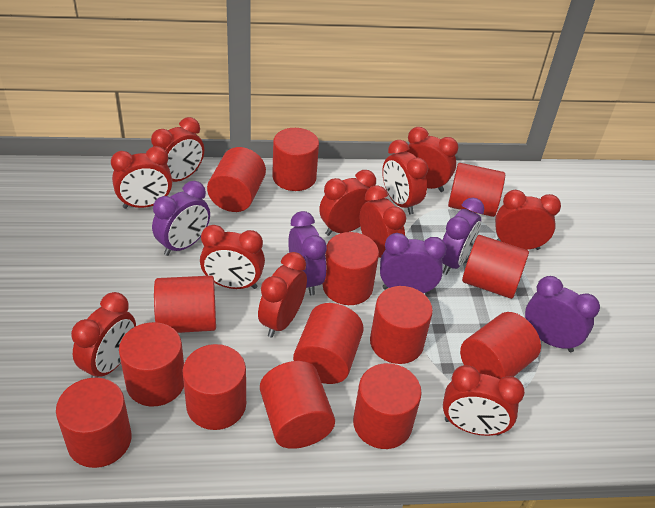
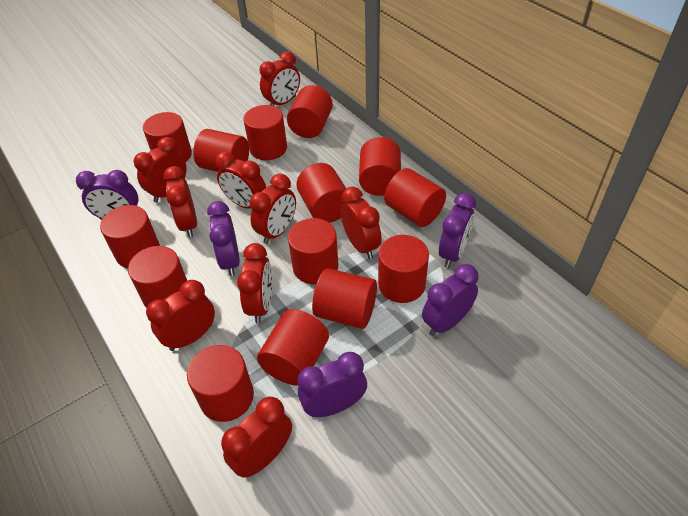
red clock: [71,292,136,378] [111,146,172,209] [151,117,204,182] [200,225,265,289] [258,252,307,337] [319,170,376,236] [360,185,406,258] [382,140,428,214] [405,127,458,192] [443,365,525,436] [495,190,561,250] = 11 -> [134,137,187,203] [146,280,215,351] [164,166,197,237] [215,151,266,209] [221,397,292,478] [237,243,272,323] [250,174,296,244] [259,51,300,106] [341,187,382,259] = 9

